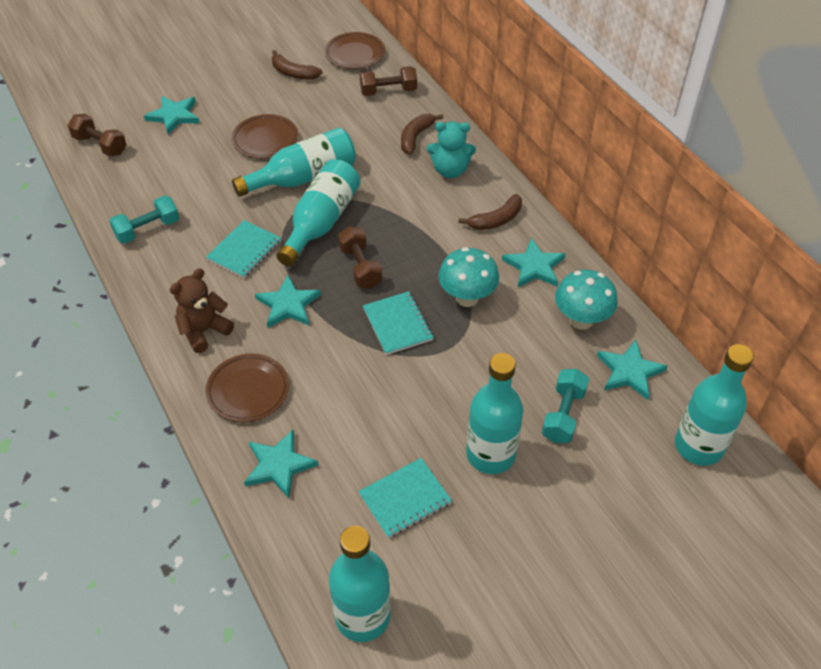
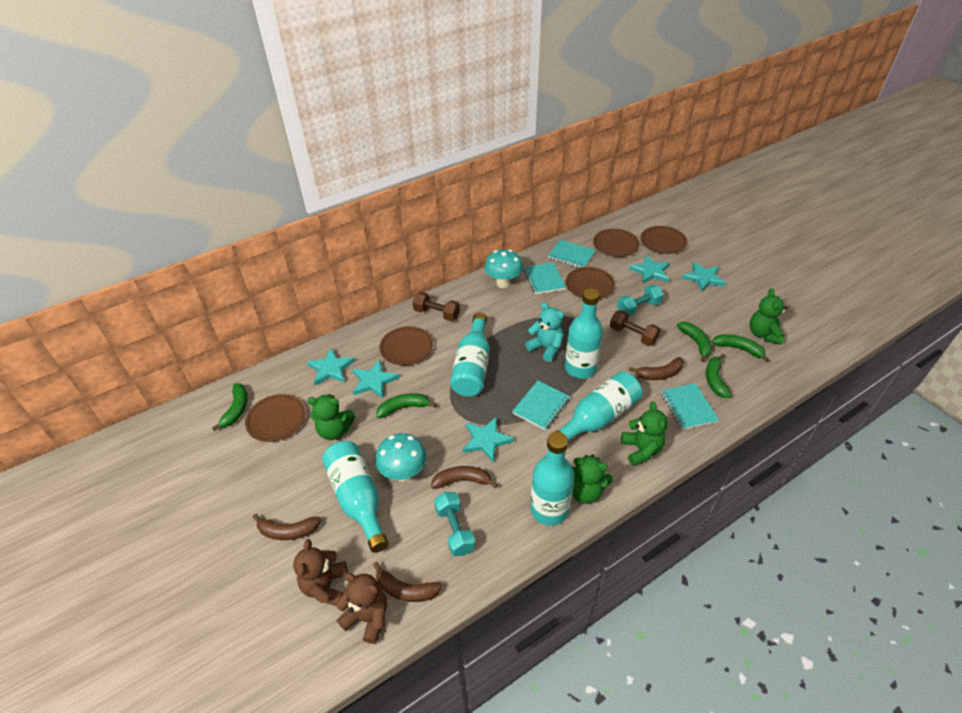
brown banana: [272,50,323,80] [401,114,444,155] [458,194,522,230] = 3 -> [253,514,321,540] [373,562,442,602] [431,466,498,489] [629,357,684,380] = 4
brown dumbbell: [68,114,127,156] [338,226,383,289] [360,66,417,96] = 3 -> [412,292,460,321] [610,310,661,346] = 2
brown plate: [206,354,289,422] [232,114,298,158] [325,32,385,69] = 3 -> [245,394,306,442] [379,326,433,365] [565,267,615,299] [593,229,640,257] [641,226,687,254] = 5
brown teddy bear: [170,268,234,353] = 1 -> [293,539,348,606] [336,573,387,644] = 2
green banana: none = 0 -> [212,383,248,431] [377,393,437,418] [677,322,712,362] [706,354,731,398] [712,334,769,362] = 5
green teddy bear: none = 0 -> [308,394,355,440] [572,454,613,504] [621,402,668,466] [750,288,788,345] = 4
turquoise notebook: [206,220,281,278] [358,458,452,538] [363,291,434,355] = 3 -> [512,381,570,430] [524,262,566,294] [548,240,596,268] [661,383,719,430] = 4

